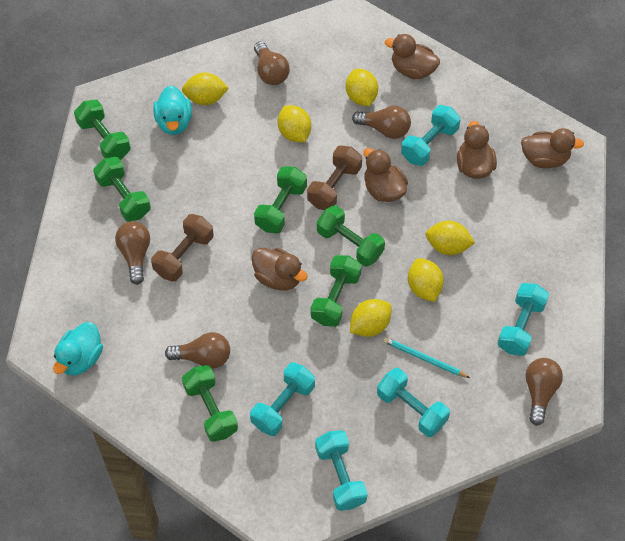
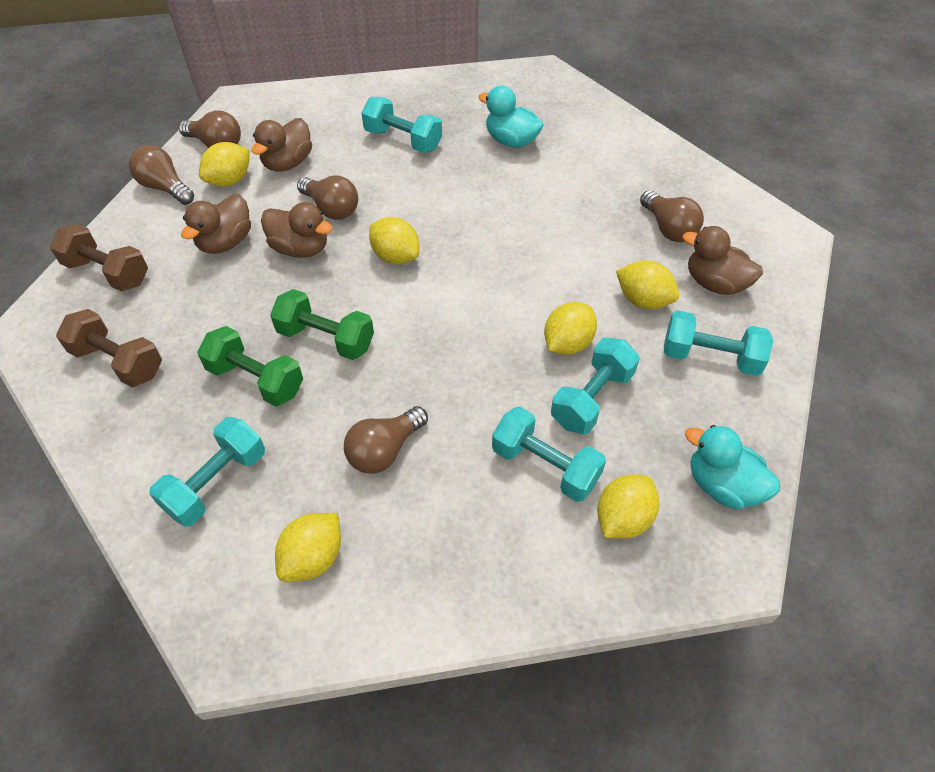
brown duck: [252,248,308,291] [363,148,408,202] [385,34,440,79] [457,121,497,179] [521,128,584,168] = 5 -> [181,194,251,254] [251,118,312,172] [261,202,333,258] [683,226,763,295] = 4
green dumbbell: [74,100,131,160] [93,157,151,222] [182,365,238,442] [254,166,307,233] [311,255,362,327] [317,205,385,267] = 6 -> [197,326,303,406] [270,289,374,360] = 2
turquoise pencil: [383,337,470,378] = 1 -> none = 0

